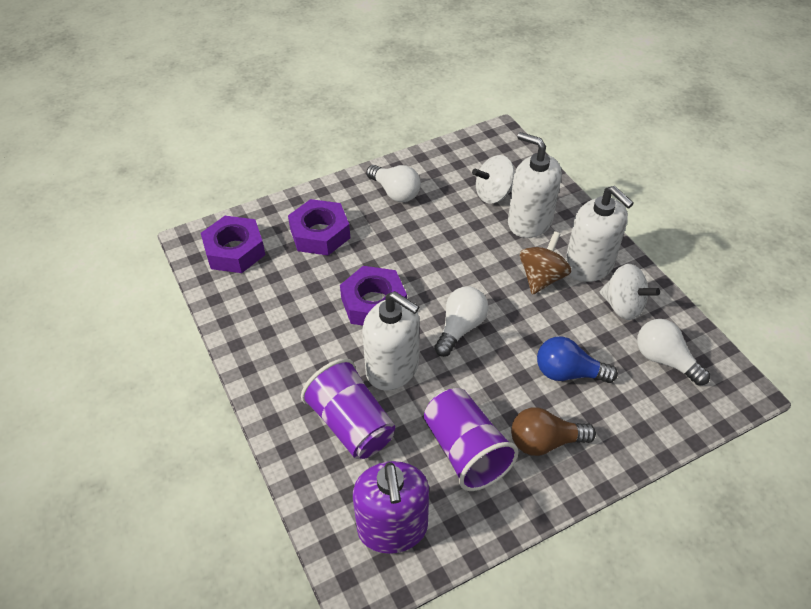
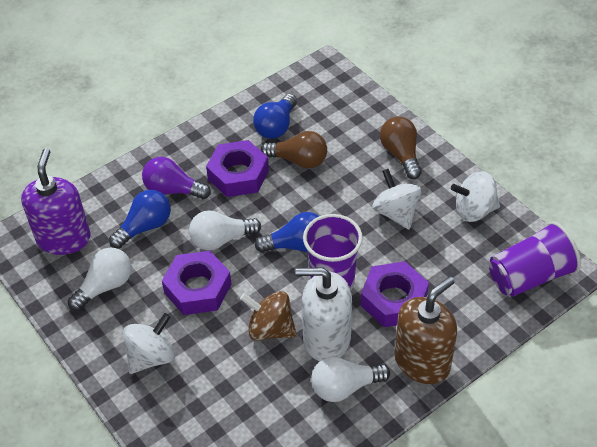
blue light bulb: [537,336,618,383] = 1 -> [109,190,171,249] [253,94,297,139] [254,212,319,253] = 3
brown light bulb: [511,408,596,456] = 1 -> [261,131,327,168] [380,117,422,179] = 2
brown soap dispenser: none = 0 -> [394,277,457,384] = 1
purple light bulb: none = 0 -> [142,157,211,199] = 1
white soap dispenser: [362,291,419,391] [508,132,562,238] [565,186,634,282] = 3 -> [295,267,352,361] = 1
white spinning top: [472,155,515,204] [600,264,660,320] = 2 -> [123,313,175,374] [372,169,422,229] [451,171,500,222] = 3

